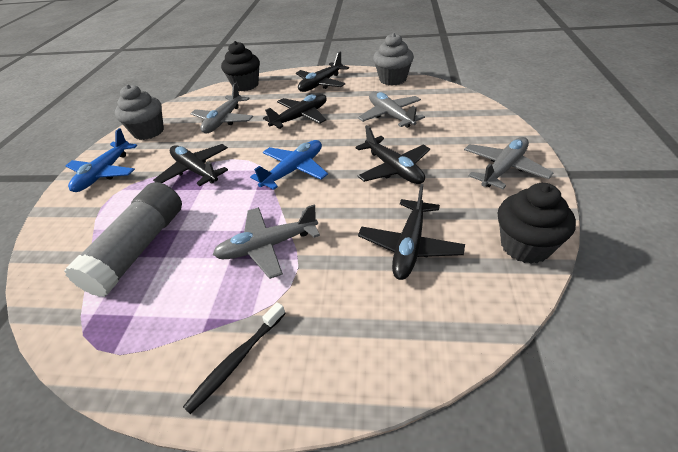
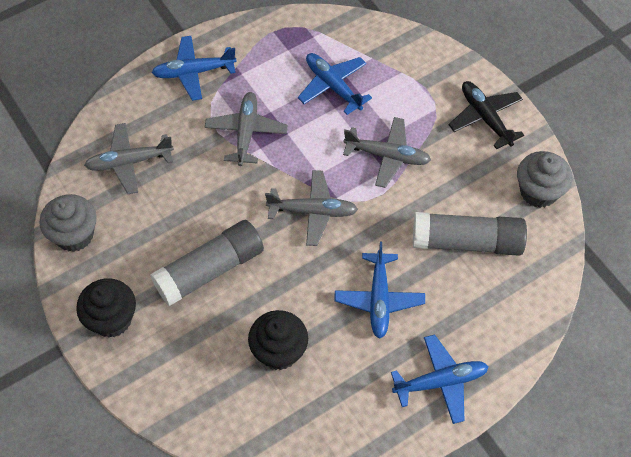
black plane: [153,144,228,186] [263,94,327,129] [296,52,349,92] [356,125,430,184] [358,184,465,280] = 5 -> [449,81,524,149] = 1
black toothbrush: [183,302,286,414] = 1 -> none = 0
blue plane: [66,128,137,192] [250,140,328,190] = 2 -> [152,36,237,101] [298,53,372,115] [334,242,425,339] [391,335,489,424] = 4
grey glue stick: [64,182,182,297] = 1 -> [150,220,264,306] [413,212,527,256] = 2

